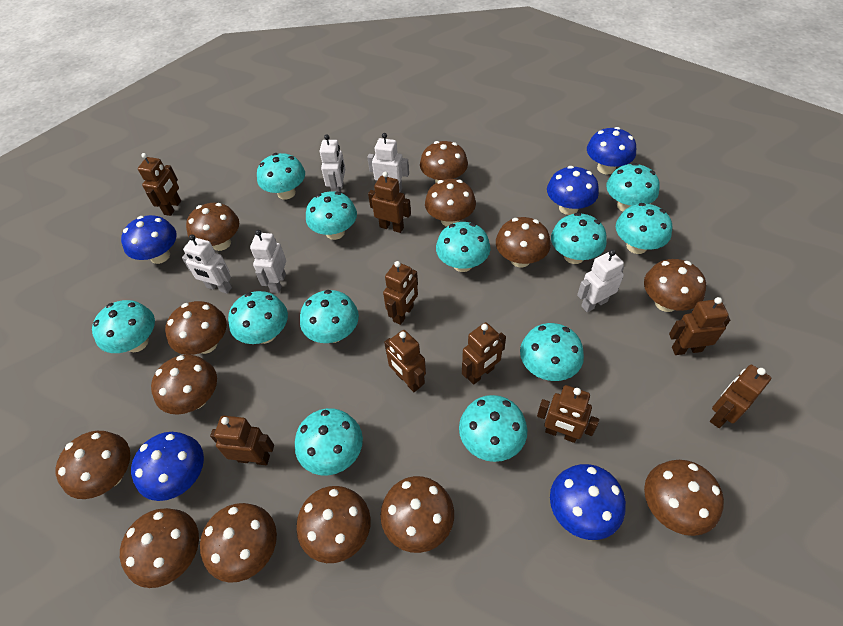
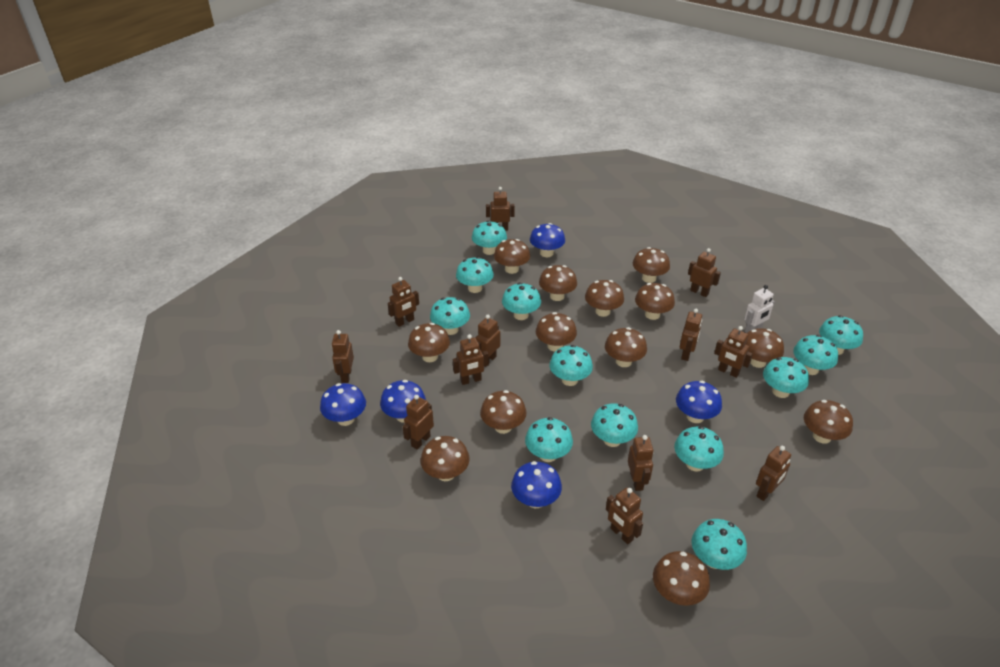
brown robot: [138,153,181,216] [210,416,274,465] [368,172,411,233] [383,261,418,325] [384,330,426,392] [462,322,506,385] [537,385,599,443] [669,297,730,355] [710,365,771,428] = 9 -> [332,330,354,383] [388,277,419,327] [403,395,434,449] [453,334,489,385] [476,315,500,367] [486,187,515,231] [606,487,643,544] [628,435,654,491] [680,309,702,361] [688,248,721,297] [714,326,753,378] [756,446,791,501] = 12
white robot: [182,235,232,294] [250,230,286,293] [320,134,345,193] [367,133,409,193] [577,250,624,312] = 5 -> [744,285,775,333] = 1

